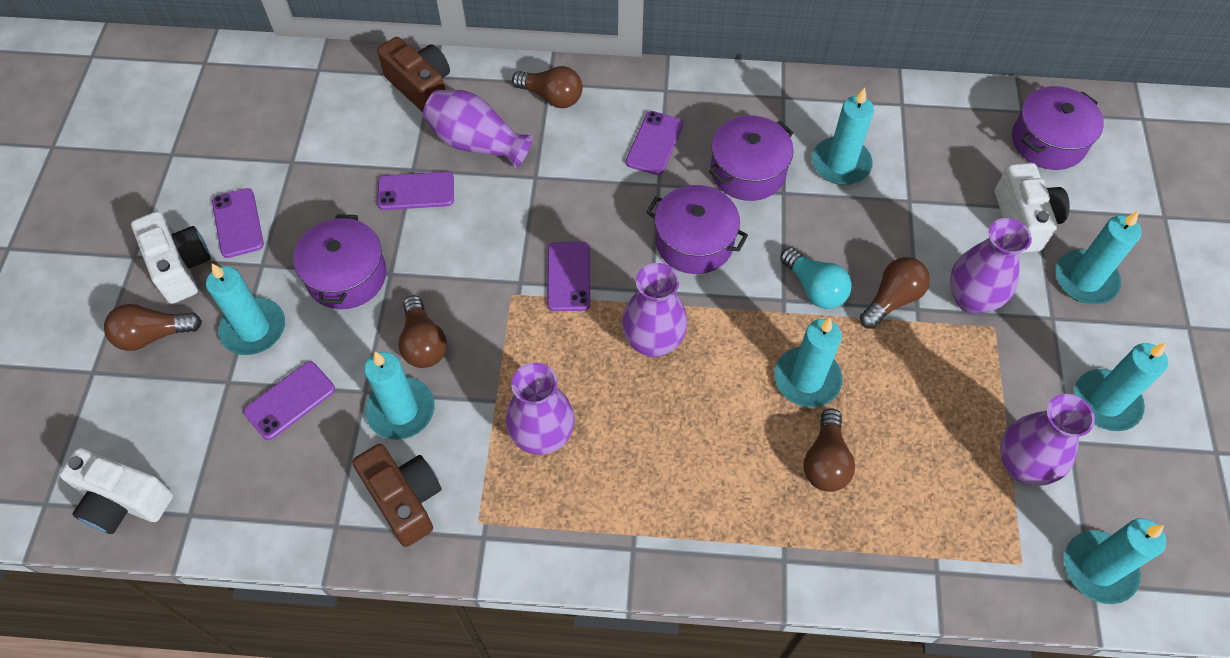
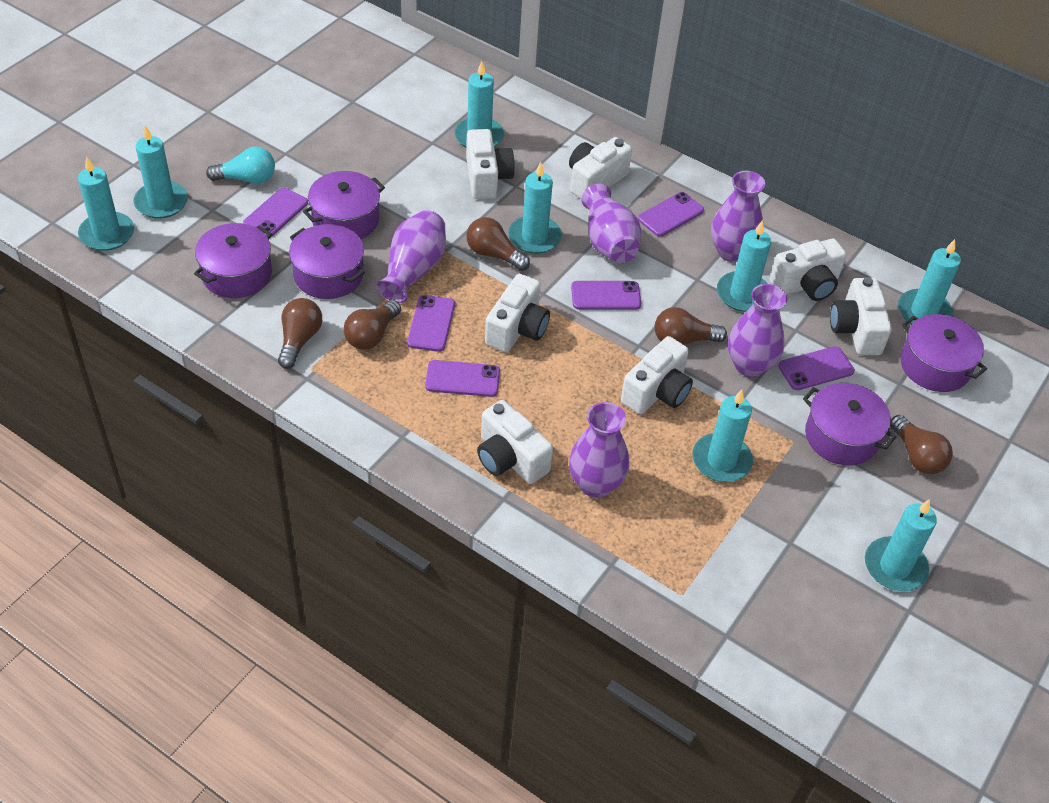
brown camera: [352,444,442,547] [377,37,450,112] = 2 -> none = 0
purple phone: [212,188,264,258] [243,361,335,440] [377,172,454,210] [547,242,590,311] [626,111,683,175] = 5 -> [243,187,308,237] [407,295,455,352] [425,360,500,397] [571,281,641,310] [638,192,704,237] [778,346,855,390] = 6
purple pot: [293,214,386,309] [646,185,748,274] [709,116,794,201] [1012,86,1104,170] = 4 -> [194,223,272,298] [289,224,365,299] [303,171,385,239] [803,383,896,466] [900,314,987,392] = 5
turquoise candle: [206,263,285,355] [364,352,435,440] [774,318,842,407] [812,88,874,185] [1055,210,1142,304] [1064,518,1166,604] [1074,343,1168,431] = 7 -> [78,157,134,251] [133,125,188,219] [454,61,504,147] [508,162,562,254] [692,389,753,482] [717,220,771,312] [865,499,937,591] [898,239,961,325] = 8
white camera: [60,448,173,534] [131,211,210,304] [995,163,1070,253] = 3 -> [466,129,515,199] [477,400,553,484] [485,274,550,353] [569,137,632,199] [621,336,693,414] [770,238,846,301] [830,277,892,355] = 7

